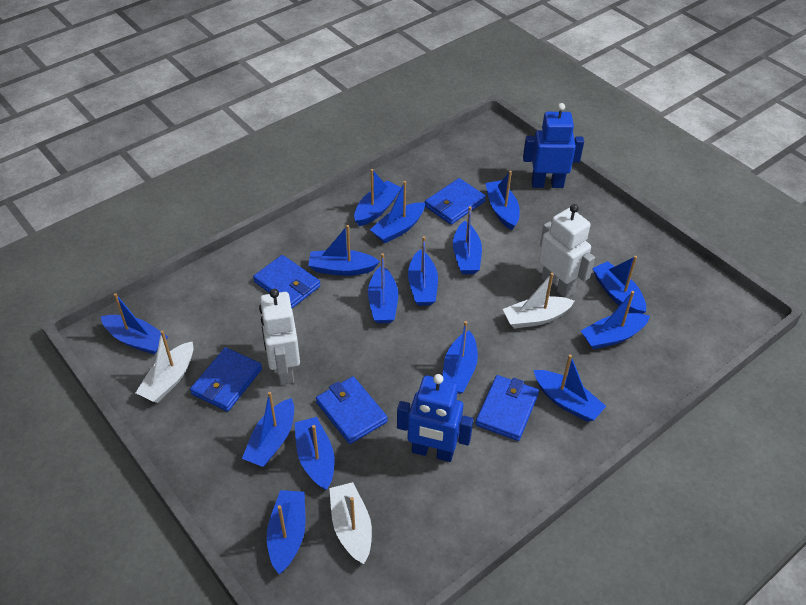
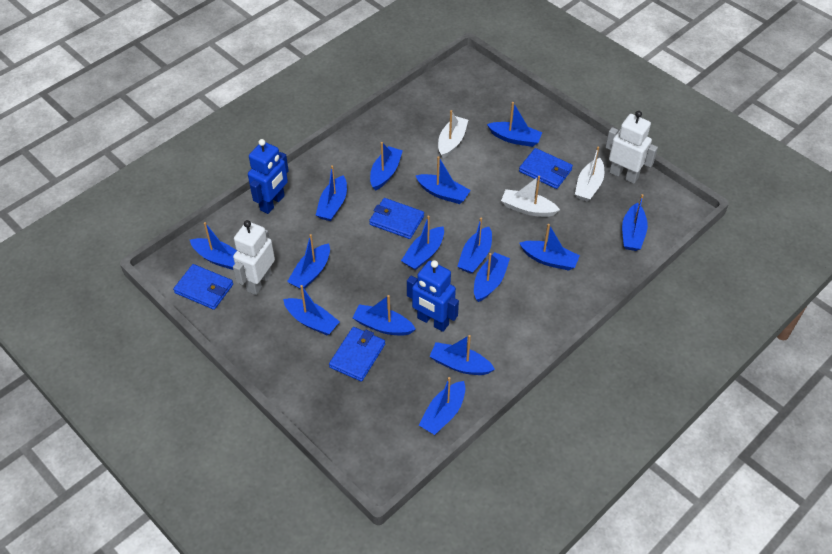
blue wallet: [190,347,262,412] [253,255,320,308] [316,377,388,444] [425,178,486,225] [476,375,539,441] = 5 -> [173,264,233,310] [329,327,385,382] [369,198,424,239] [519,148,573,189] = 4

